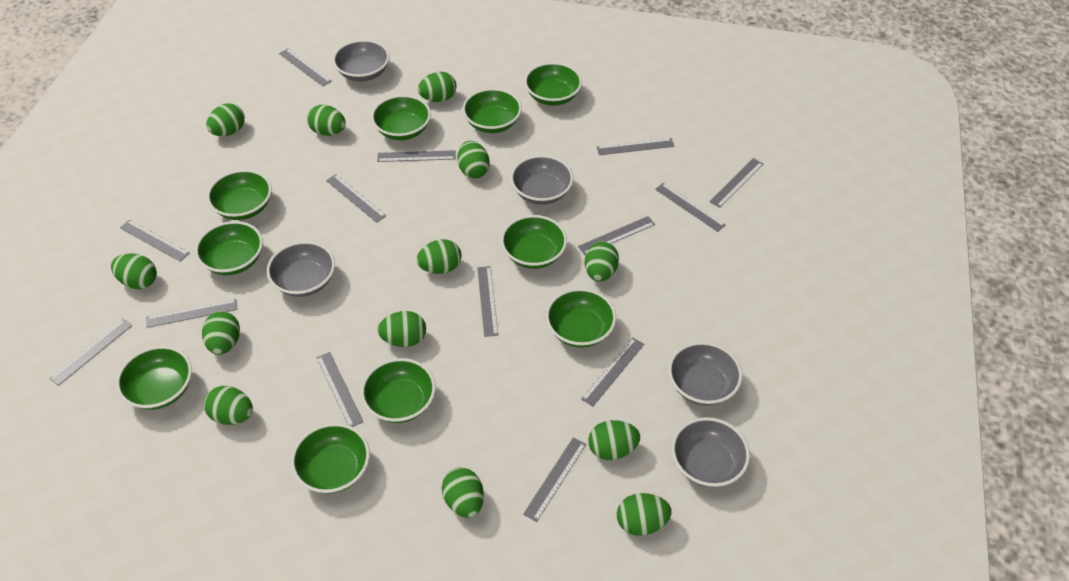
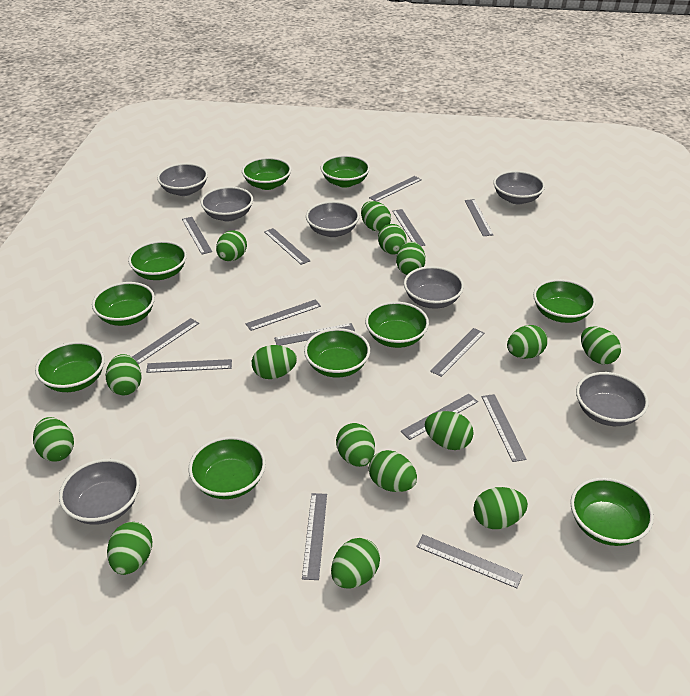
green egg: [111,253,157,289] [202,311,240,355] [204,386,253,425] [206,103,245,136] [307,105,346,136] [378,311,426,347] [416,239,462,274] [418,72,456,102] [442,467,484,518] [457,141,490,178] [585,242,619,282] [588,420,640,460] [617,493,672,536] = 13 -> [33,417,74,462] [106,354,142,395] [107,522,152,575] [216,230,247,261] [252,345,297,379] [331,538,380,589] [336,423,375,467] [361,201,391,231] [369,450,417,492] [378,224,406,254] [396,242,426,275] [425,411,474,450] [473,487,528,529] [507,325,548,359] [581,326,621,364] = 15
grey bowl: [267,241,335,297] [333,40,389,81] [510,155,573,205] [668,342,742,405] [672,417,750,487] = 5 -> [59,459,140,525] [157,163,208,196] [201,186,253,222] [306,201,360,237] [404,266,464,309] [493,171,545,204] [576,372,649,426] = 7

